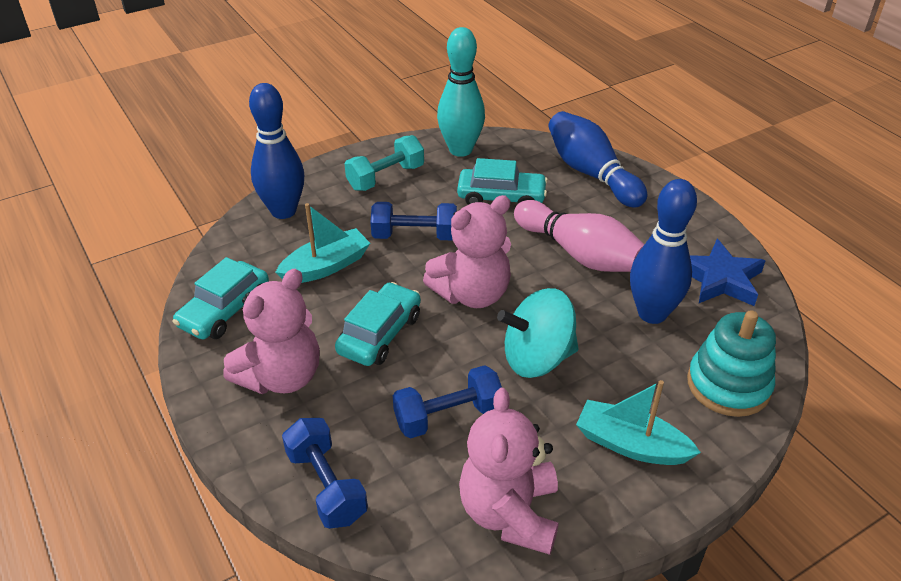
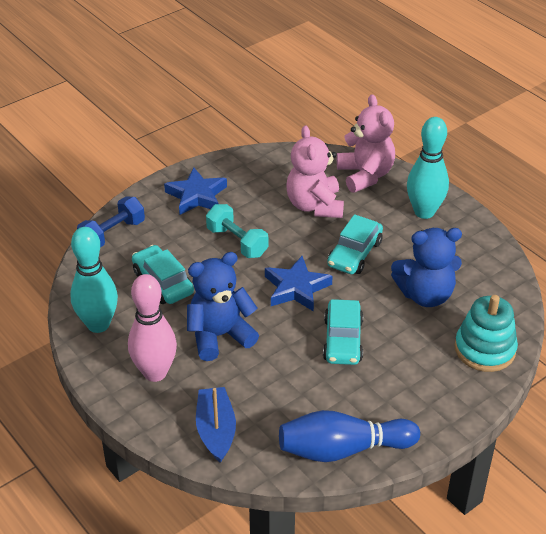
blue boat: none = 0 -> [196,387,236,463] = 1
blue bowling pin: [249,83,304,219] [549,111,647,208] [630,179,697,324] = 3 -> [279,410,420,462] = 1
blue dumbbell: [282,418,368,528] [371,202,457,240] [393,365,502,438] = 3 -> [77,197,145,247] = 1
blue star: [690,239,765,306] = 1 -> [164,167,227,215] [265,256,333,312] = 2
blue teddy bear: none = 0 -> [187,252,259,361] [391,228,462,307] = 2
pink teddy bear: [224,269,320,394] [423,195,511,308] [459,388,559,555] = 3 -> [286,125,344,218] [337,94,395,193] = 2
turquoise boat: [275,203,370,283] [576,380,701,465] = 2 -> none = 0
turquoise bowling pin: [437,27,485,157] = 1 -> [70,227,118,333] [407,117,449,219] = 2
turquoise spinning top: [497,288,578,378] = 1 -> none = 0

